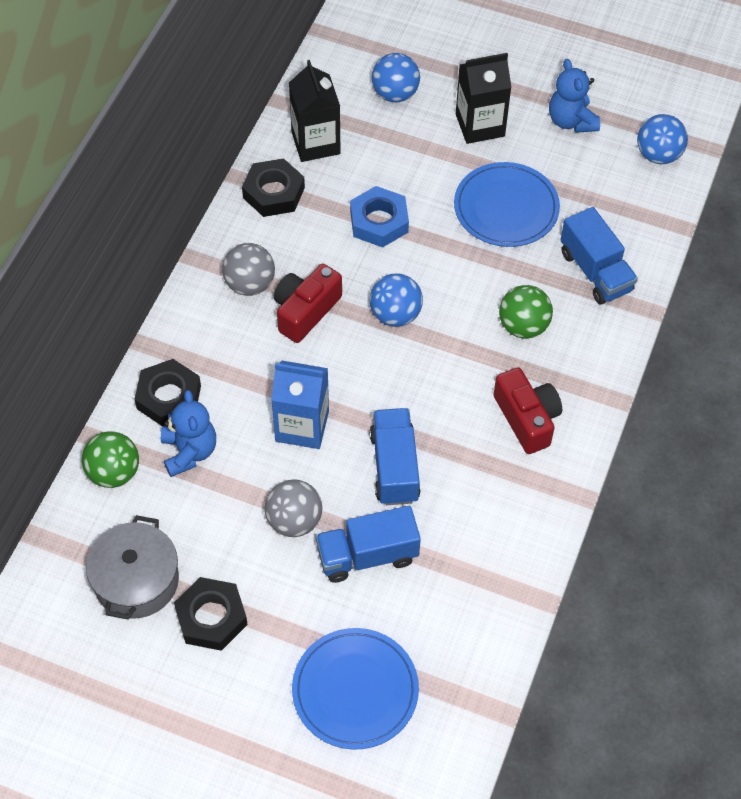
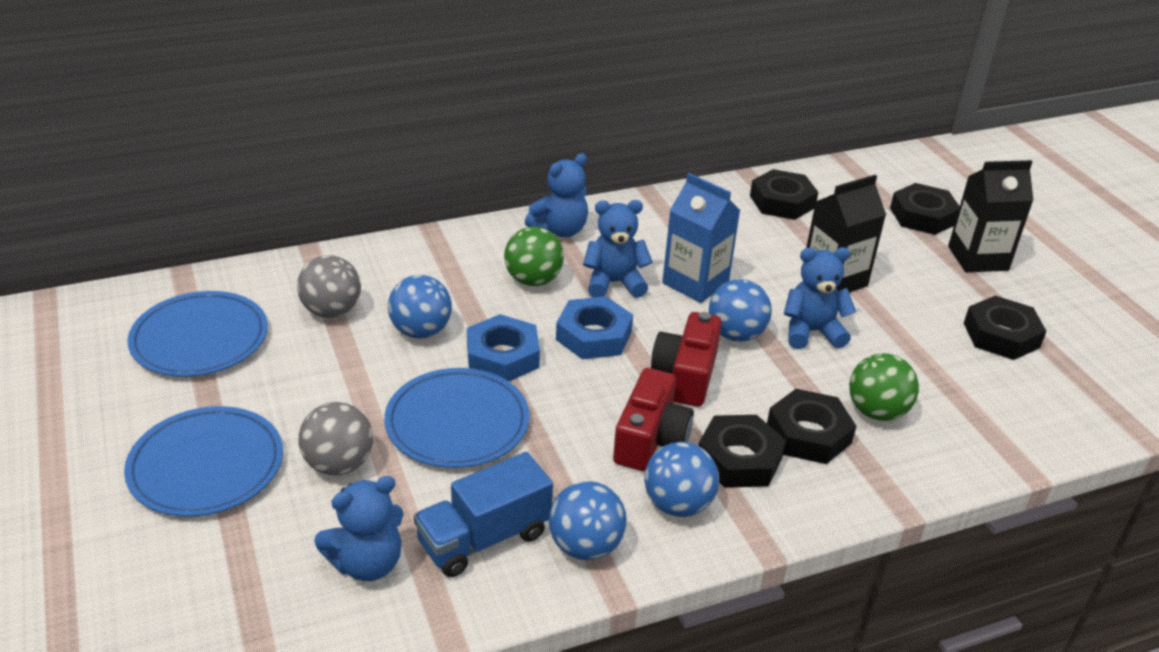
black nut: [134,359,201,426] [174,577,248,651] [242,158,305,217] = 3 -> [698,415,786,488] [750,169,818,220] [767,389,856,464] [890,183,960,235] [964,296,1047,360] = 5
blue ball: [370,274,423,327] [372,53,420,102] [637,114,688,164] = 3 -> [388,275,452,338] [549,481,627,560] [644,442,719,517] [709,279,772,342] = 4
blue nut: [350,186,409,247] = 1 -> [467,314,540,381] [556,296,633,359] = 2
blue plate: [292,628,419,750] [454,162,560,247] = 2 -> [124,406,283,517] [127,291,268,377] [384,368,530,468] = 3
blue teddy bear: [161,390,216,477] [549,59,600,133] = 2 -> [314,476,404,581] [525,153,588,237] [583,200,652,298] [784,247,856,349] = 4
blue truck: [316,506,421,583] [370,408,421,505] [561,207,638,304] = 3 -> [414,452,553,577] = 1
grey pot: [86,515,179,620] = 1 -> none = 0

